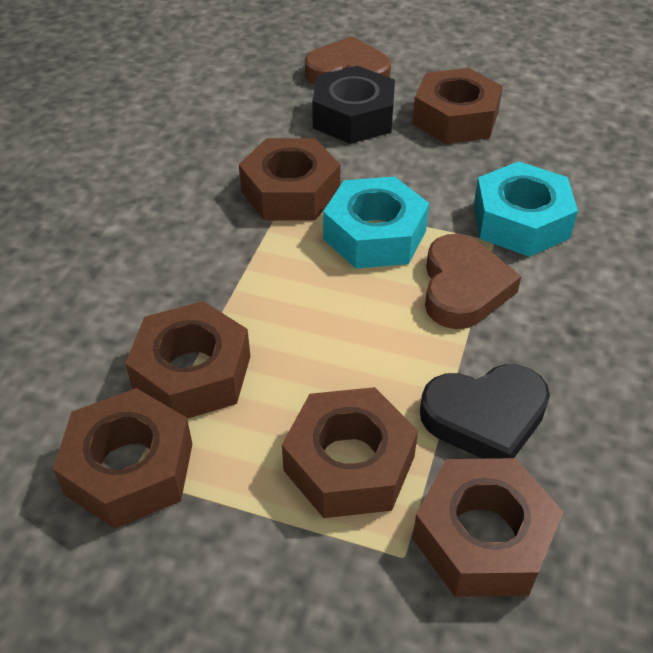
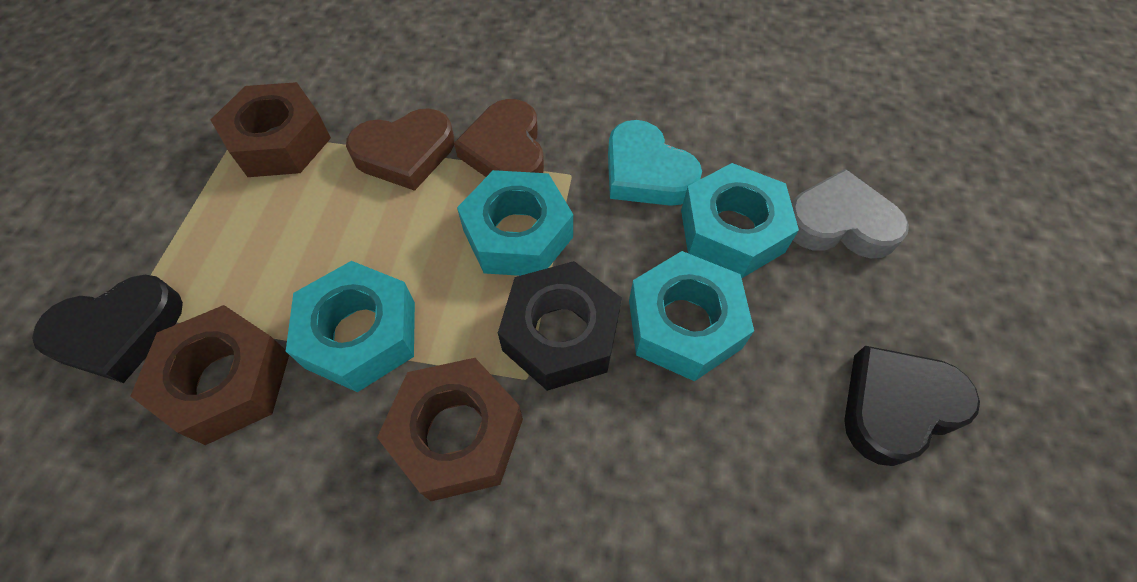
black heart: [420,364,550,459] = 1 -> [32,275,183,383] [844,346,980,466] = 2
brown nut: [53,388,192,529] [125,301,250,419] [239,138,340,220] [282,387,418,518] [412,68,503,144] [412,458,563,597] = 6 -> [131,305,289,445] [211,82,331,177] [377,358,523,501] = 3
grey heart: none = 0 -> [792,169,909,258] = 1
turquoise heart: none = 0 -> [608,120,702,206] = 1
turquoise nut: [323,177,429,269] [473,162,578,257] = 2 -> [286,261,415,392] [457,170,573,276] [629,251,754,381] [681,163,799,278] = 4

